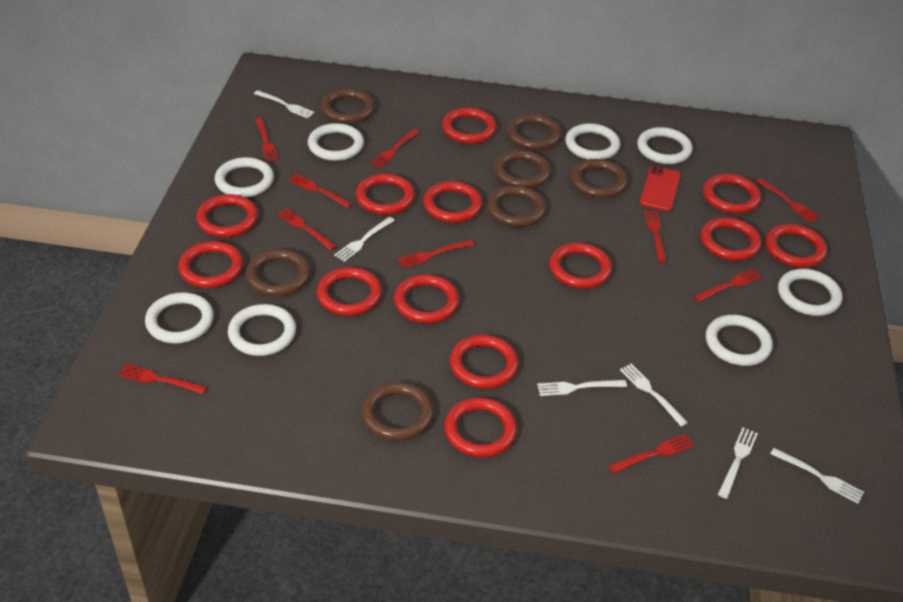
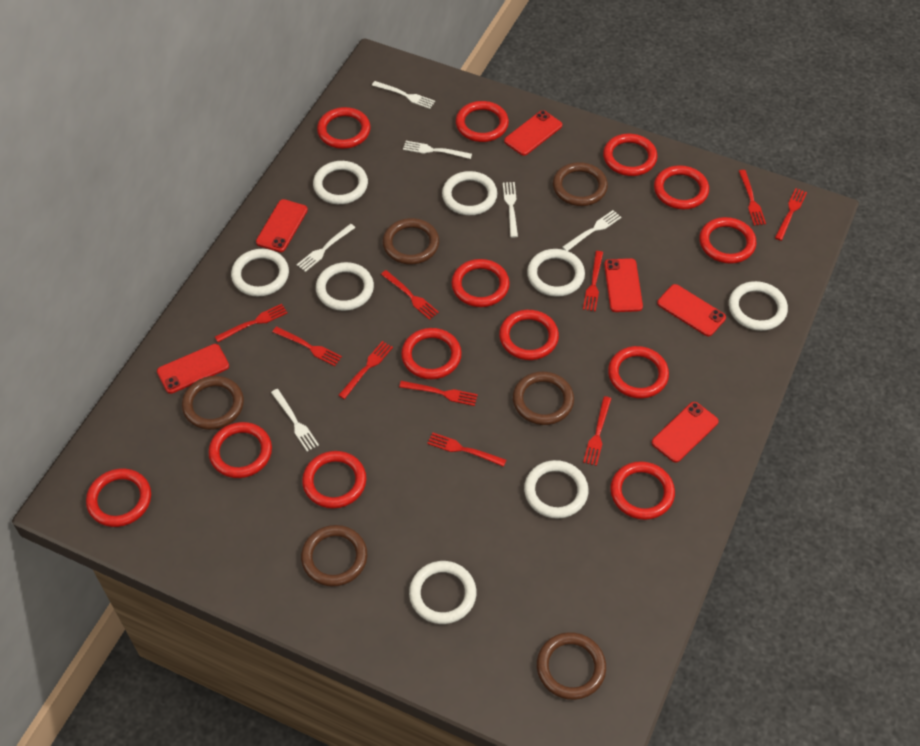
brown ring: [246,249,310,296] [321,89,375,124] [362,382,434,441] [487,185,546,227] [494,150,551,189] [507,114,562,150] [570,159,628,198] = 7 -> [182,376,244,430] [301,525,367,587] [383,218,439,265] [513,371,574,425] [537,632,606,700] [553,162,608,206] = 6
red phone: [640,166,681,211] = 1 -> [157,344,229,394] [256,199,308,252] [504,110,562,156] [604,258,643,312] [652,402,719,463] [657,284,726,336] = 6

